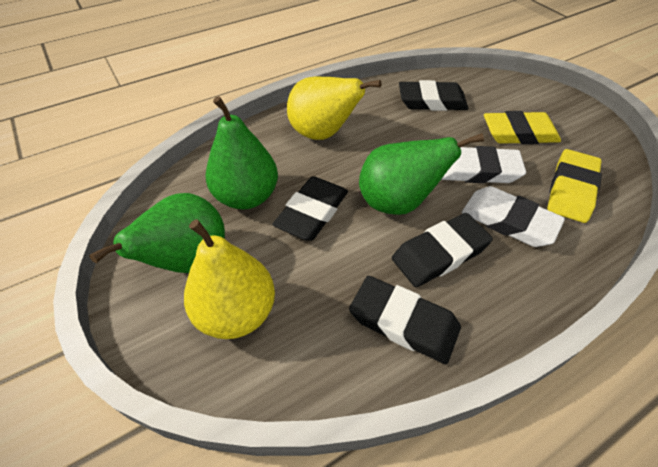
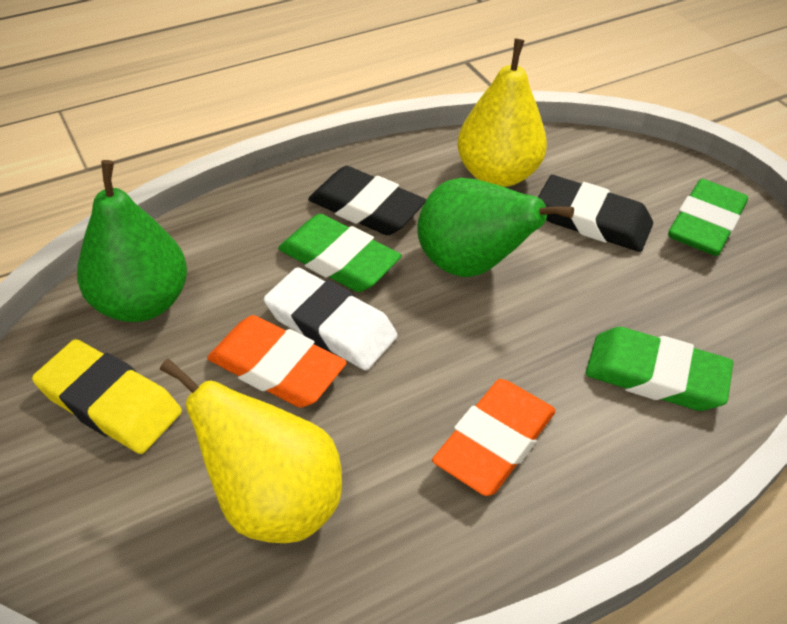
black eraser: [272,176,348,241] [349,276,461,364] [392,213,493,287] [399,80,468,111] = 4 -> [308,166,426,235] [538,175,653,252] = 2
green eraser: none = 0 -> [278,214,402,292] [586,327,733,411] [669,179,748,256] = 3
green pear: [89,193,225,273] [205,96,278,209] [359,133,484,215] = 3 -> [77,160,187,322] [417,178,574,277] = 2
orange eraser: none = 0 -> [207,315,347,408] [432,379,556,496] = 2
white eraser: [441,146,526,183] [462,186,565,247] = 2 -> [264,267,398,370] = 1
yellow eraser: [484,111,561,144] [547,149,602,223] = 2 -> [32,339,182,454] = 1

